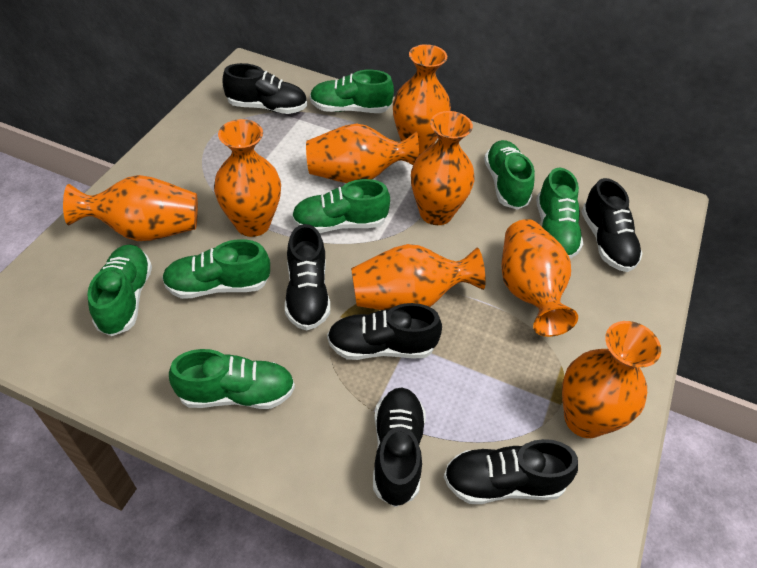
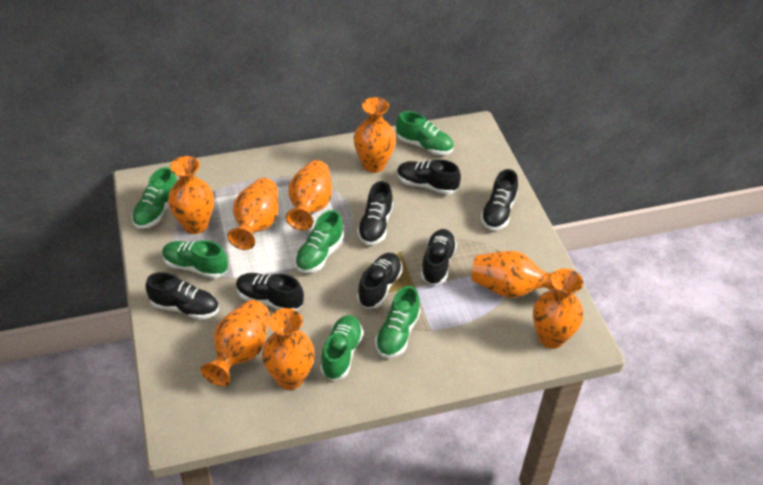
black shoe: [223,63,307,114] [285,224,330,331] [327,303,442,360] [373,388,426,507] [444,439,578,504] [581,178,643,272] = 6 -> [145,272,219,320] [236,273,304,310] [357,181,393,245] [357,253,403,308] [397,159,461,194] [421,229,457,285] [480,169,518,230] = 7
green shoe: [88,245,152,336] [162,239,270,299] [169,349,295,409] [292,179,390,233] [310,70,394,113] [484,140,535,210] [536,168,583,259] = 7 -> [132,167,177,229] [162,240,228,279] [295,210,344,273] [320,315,363,380] [375,286,421,358] [396,111,454,155] = 6

